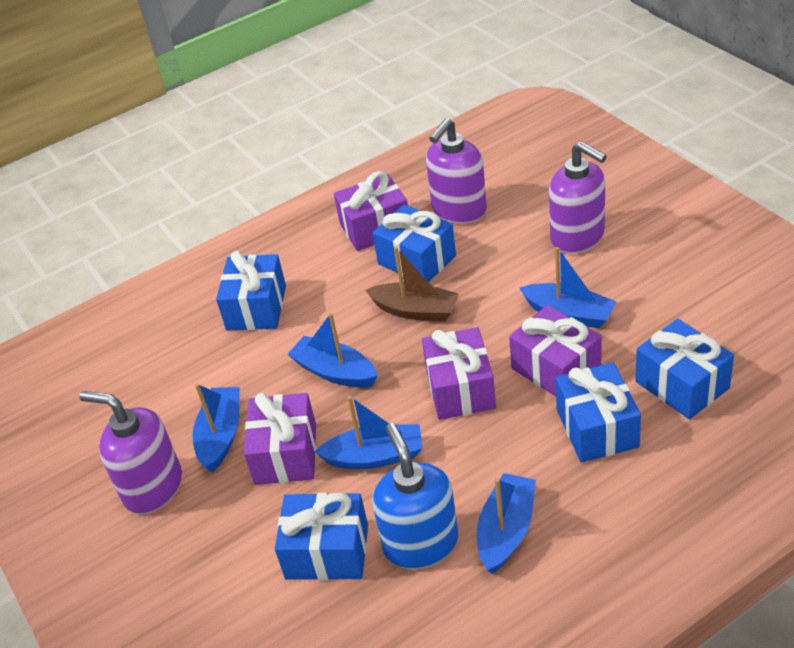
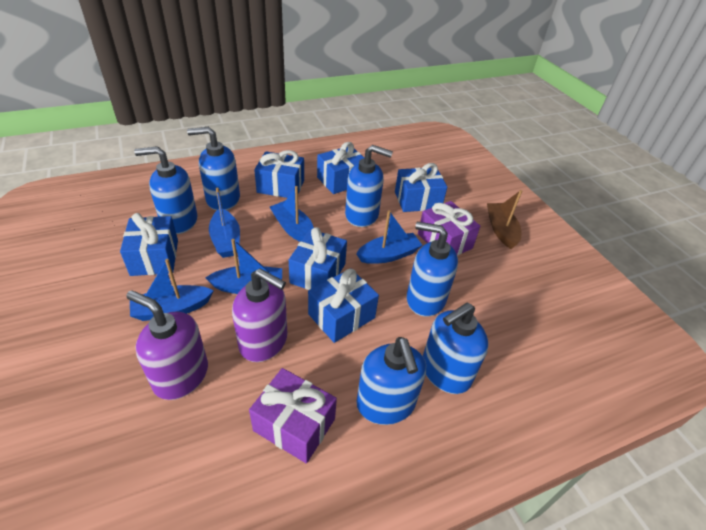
blue gift: [216,251,286,330] [275,492,368,580] [372,204,456,283] [556,362,641,462] [635,319,734,419] = 5 -> [120,213,178,276] [254,150,304,198] [289,227,347,290] [308,268,379,343] [317,142,364,194] [395,163,447,212] = 6
blue soap dispenser: [372,423,458,569] = 1 -> [134,146,198,234] [187,127,240,211] [345,145,393,227] [357,337,426,425] [407,222,458,317] [423,302,489,394] = 6
purple gift: [244,393,316,485] [334,171,408,251] [422,327,496,420] [509,305,602,396] = 4 -> [249,368,337,463] [418,201,480,256] = 2
purple soap dispenser: [79,391,182,514] [426,118,487,224] [549,141,607,254] = 3 -> [126,290,208,400] [232,268,287,362] = 2

